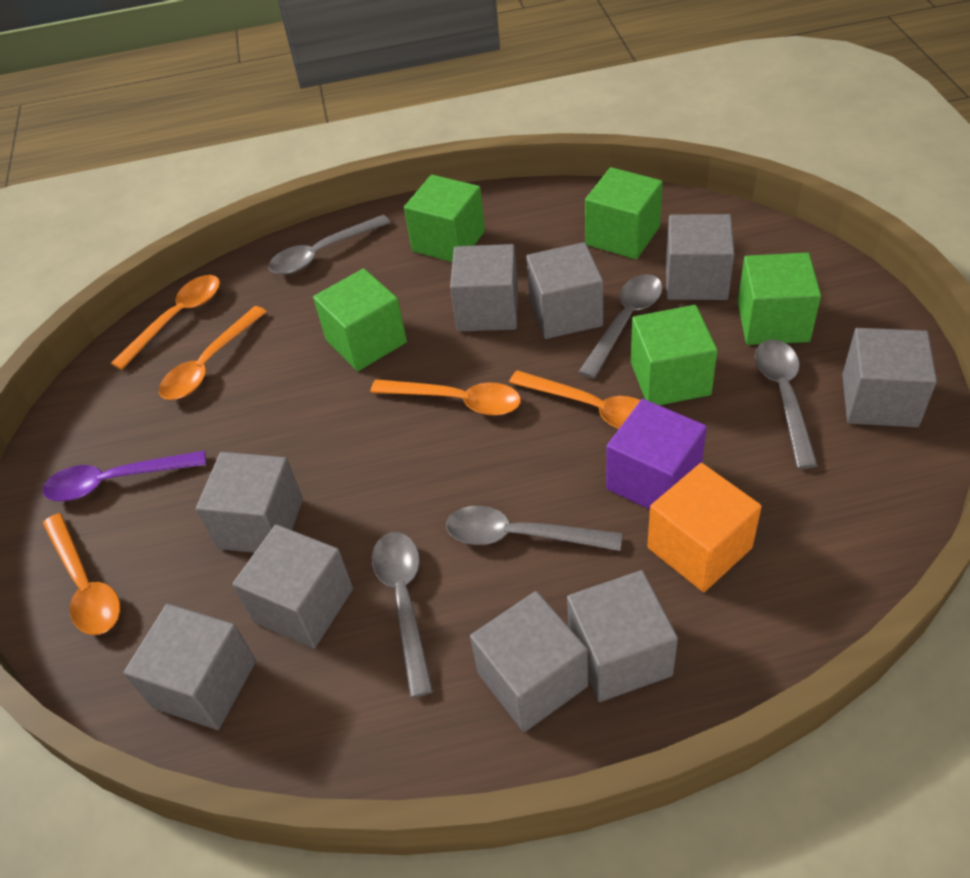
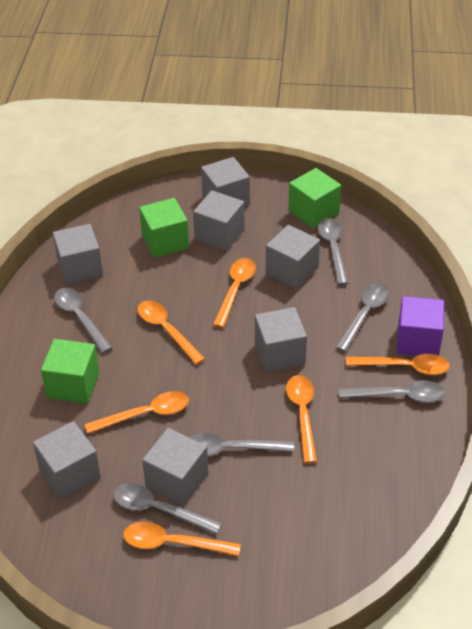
green cube: [313,268,407,371] [404,175,485,262] [585,167,663,259] [631,305,718,405] [738,253,821,345] = 5 -> [41,339,99,404] [139,198,189,258] [288,168,341,228] = 3
grey cube: [124,604,256,730] [196,452,303,553] [233,524,353,648] [450,244,518,331] [470,591,588,732] [526,242,603,339] [567,570,678,702] [666,214,735,300] [842,328,937,427] = 9 -> [33,421,101,500] [53,224,103,285] [142,428,208,506] [193,190,245,251] [201,157,250,206] [255,307,307,372] [266,225,320,289] = 7
grey spoon: [268,215,391,275] [372,532,433,698] [446,506,622,551] [578,274,662,379] [755,339,818,469] = 5 -> [54,288,112,353] [113,483,222,534] [189,433,294,456] [317,218,349,285] [335,283,389,352] [339,380,445,403] = 6
orange cube: [647,463,762,592] = 1 -> none = 0
orange spoon: [43,513,120,635] [111,275,220,370] [159,306,267,400] [370,379,521,416] [509,370,640,429] = 5 -> [85,391,189,434] [123,522,241,556] [138,300,205,365] [213,258,256,328] [286,375,317,464] [346,354,450,375] = 6
purple spoon: [42,451,206,501] = 1 -> none = 0

